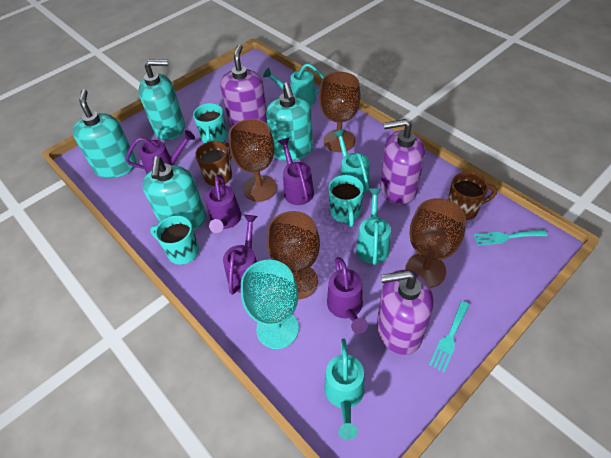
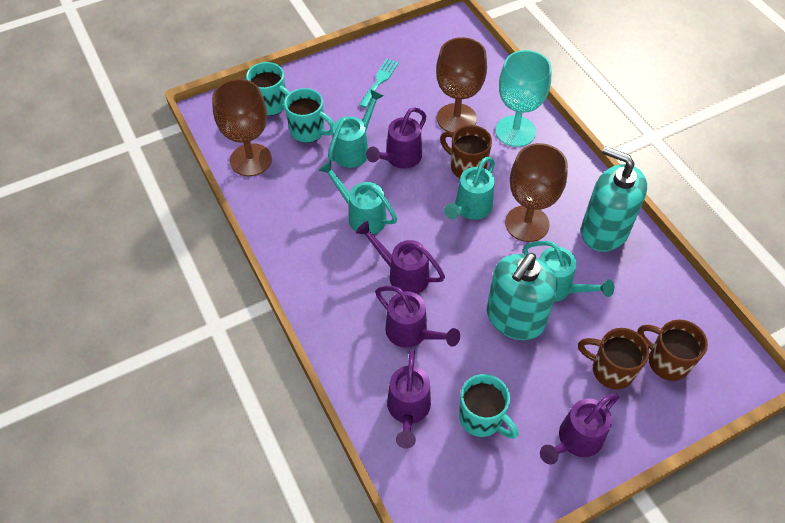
brown goblet: [229,119,277,202] [267,211,320,299] [319,72,361,152] [405,198,466,288] = 4 -> [212,79,272,176] [436,37,487,132] [505,143,568,242] = 3
brown mug: [195,141,232,186] [448,172,497,220] = 2 -> [440,125,492,178] [578,328,649,389] [638,319,708,381] = 3
purple soap dispenser: [220,44,267,127] [377,270,433,355] [380,119,425,205] = 3 -> none = 0
turquoise fork: [429,301,470,372] [474,230,547,246] = 2 -> [359,59,399,108] = 1
turquoise soap dispenser: [72,89,136,178] [138,60,185,140] [142,156,206,230] [266,83,313,161] = 4 -> [487,253,558,340] [581,146,647,252] = 2

